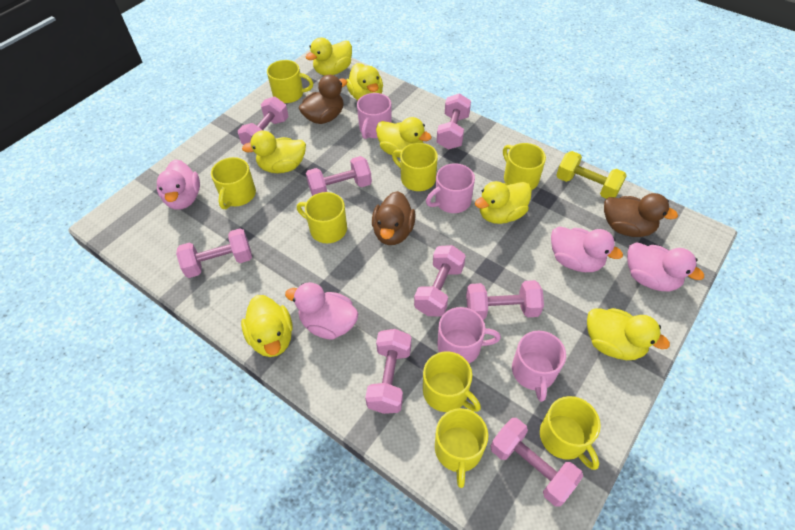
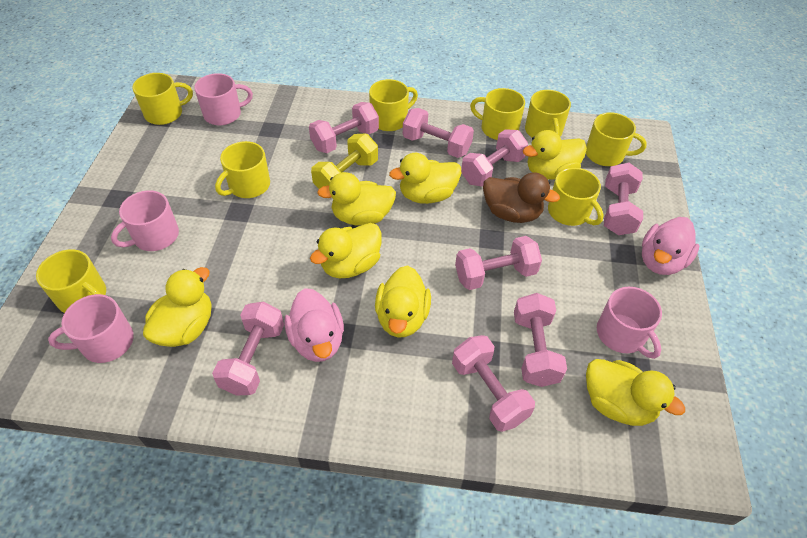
brown duck: [299,75,347,124] [372,191,416,245] [604,193,678,237] = 3 -> [483,173,560,223] = 1
pink duck: [157,159,200,209] [285,282,359,340] [551,226,623,272] [627,242,704,291] = 4 -> [285,288,344,362] [642,217,699,275] = 2

